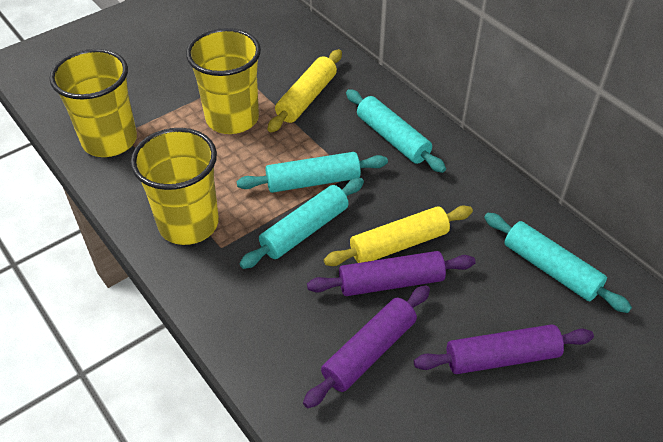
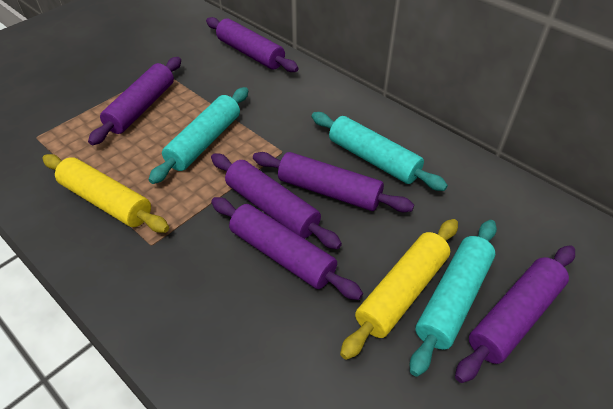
purple rolling pin: [303,285,430,408] [307,251,476,296] [414,324,594,374] = 3 -> [88,57,181,145] [206,17,299,72] [211,153,342,249] [211,197,363,300] [253,152,414,212] [455,245,575,383] = 6
turquoise rolling pin: [236,152,388,193] [240,178,364,269] [346,89,446,173] [484,213,632,313] = 4 -> [148,87,248,184] [312,112,448,191] [410,220,497,377] = 3
yellow cup: [50,49,137,157] [131,128,219,245] [186,28,261,134] = 3 -> none = 0

